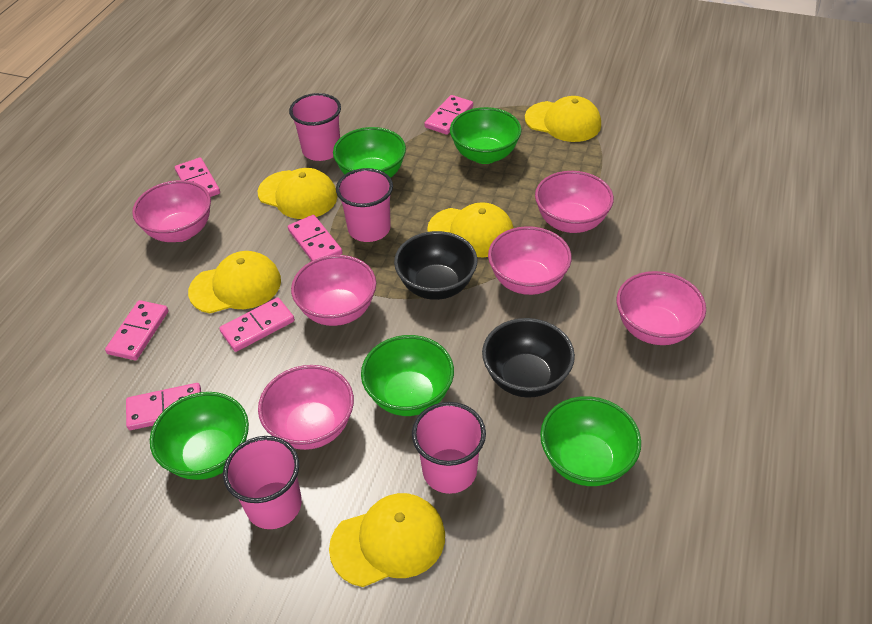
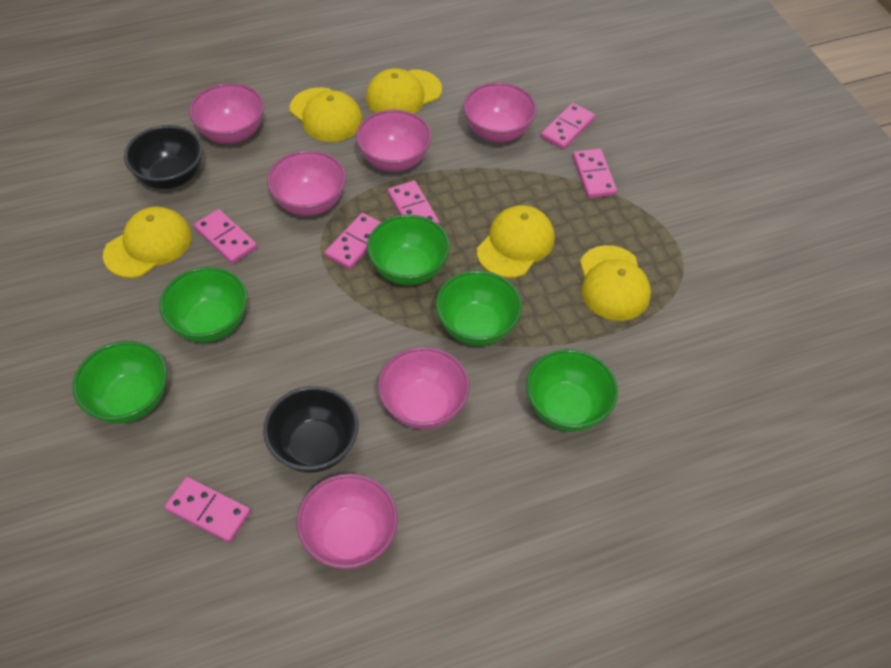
pink cup: [223,436,302,529] [289,93,341,161] [336,168,393,242] [412,402,486,494] = 4 -> none = 0

